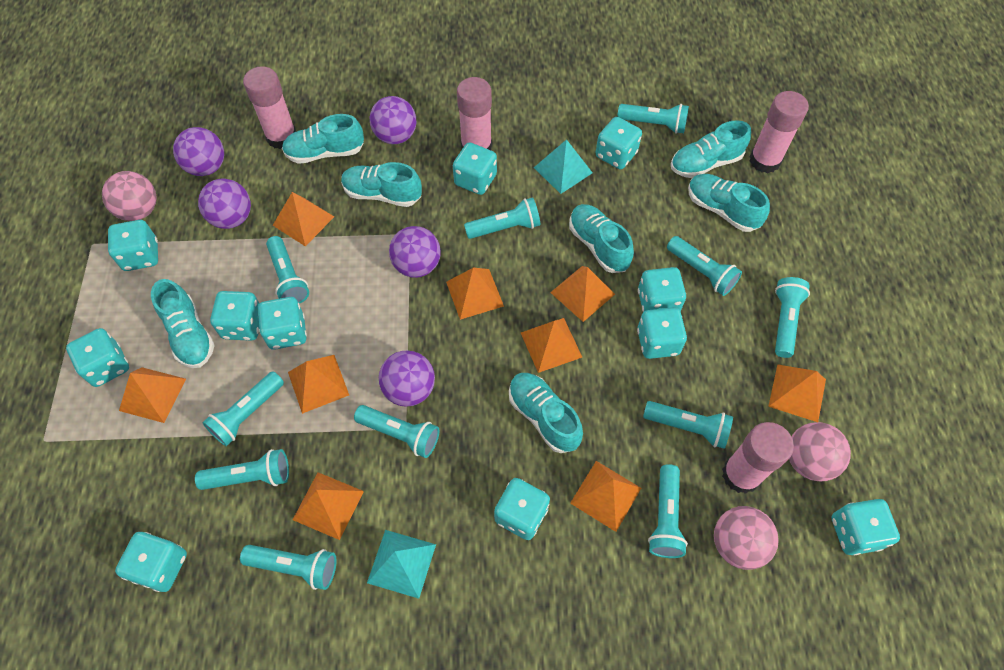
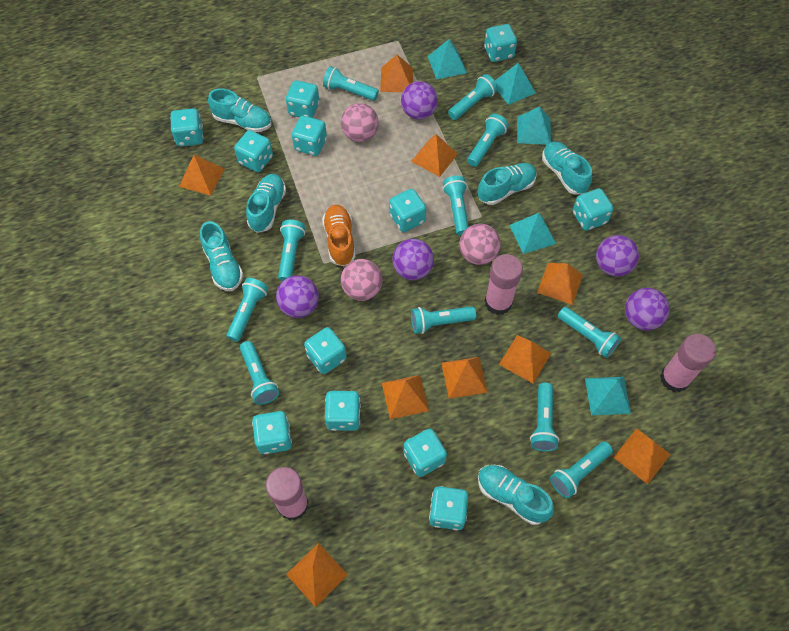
orange shoe: none = 0 -> [322,205,355,266] = 1
pink glue stick: [243,66,296,149] [457,77,492,150] [722,422,794,494] [749,91,809,173] = 4 -> [266,467,309,521] [485,254,523,315] [660,334,716,392] = 3
turquoise dice: [66,328,129,387] [108,220,158,271] [115,532,187,592] [210,291,260,341] [258,297,307,350] [453,142,497,195] [494,478,550,540] [596,117,642,169] [637,307,687,359] [638,267,686,312] [832,499,900,556] = 11 -> [170,108,204,146] [234,130,273,172] [252,411,292,454] [286,80,319,118] [292,116,327,156] [304,327,347,374] [325,391,361,431] [389,189,426,232] [404,429,447,477] [429,486,469,530] [484,24,517,62] [573,188,614,231] = 12
turquoise pyramid: [367,530,436,599] [534,139,593,194] = 2 -> [427,39,467,79] [495,63,536,105] [509,213,556,254] [517,106,551,145] [585,377,631,416] = 5
turquoise shoe: [151,279,215,368] [282,114,364,164] [341,162,422,207] [509,373,583,453] [569,204,634,273] [671,120,751,178] [688,174,770,232] = 7 -> [200,221,244,291] [208,89,272,132] [246,174,286,233] [478,163,537,205] [478,465,554,525] [542,141,592,195] = 6

